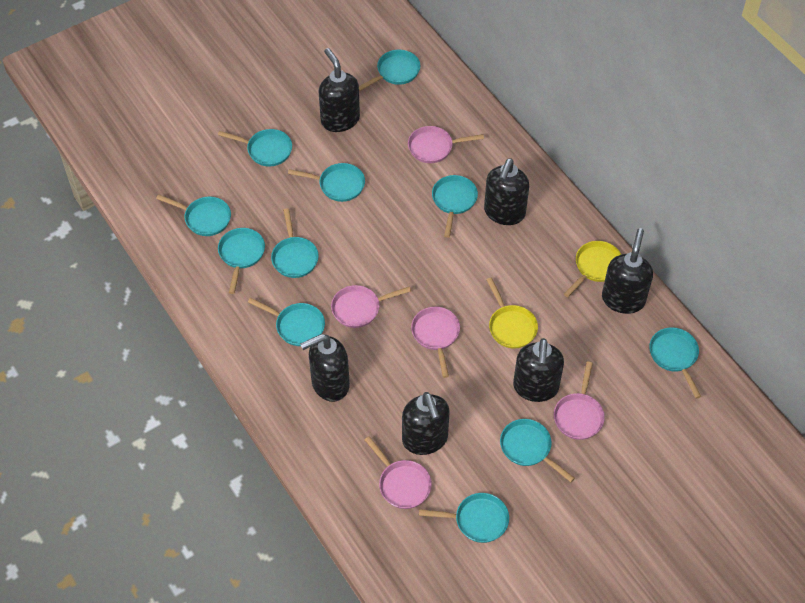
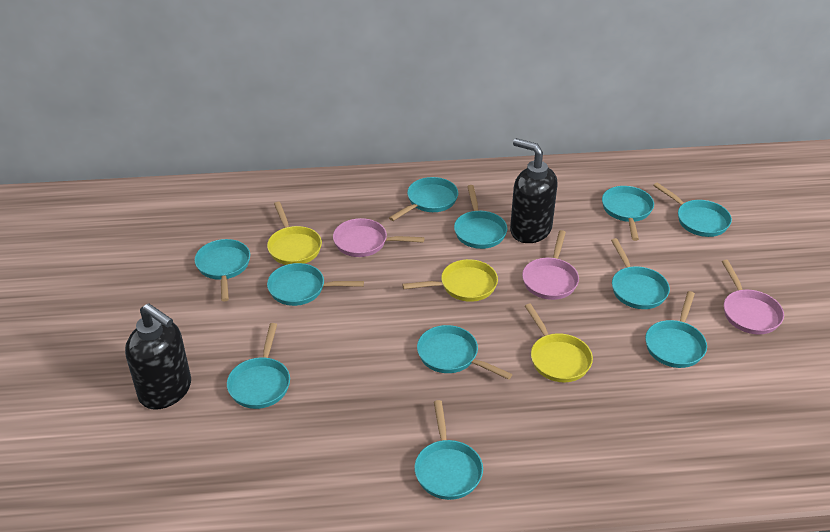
black soap dispenser: [300,334,350,402] [319,48,360,132] [402,392,450,455] [484,159,529,225] [513,338,564,402] [602,228,653,314] = 6 -> [125,303,191,410] [510,138,558,243] = 2
pink pan: [331,285,411,328] [365,436,432,509] [408,126,484,163] [411,307,460,378] [554,362,605,440] = 5 -> [333,218,424,257] [522,230,579,300] [722,260,784,335] = 3
yellow pan: [487,278,538,349] [564,241,621,297] = 2 -> [267,202,322,265] [402,259,498,302] [525,304,593,382] = 3

